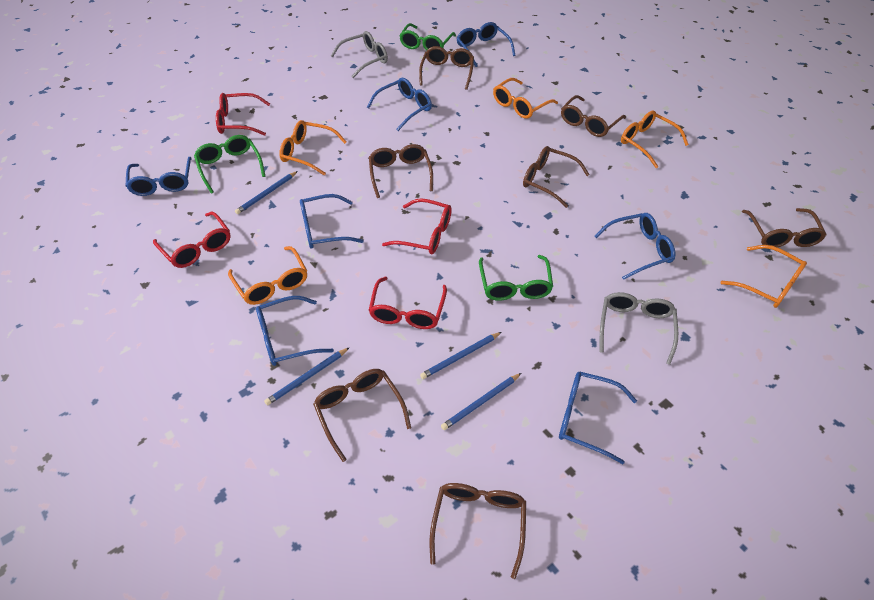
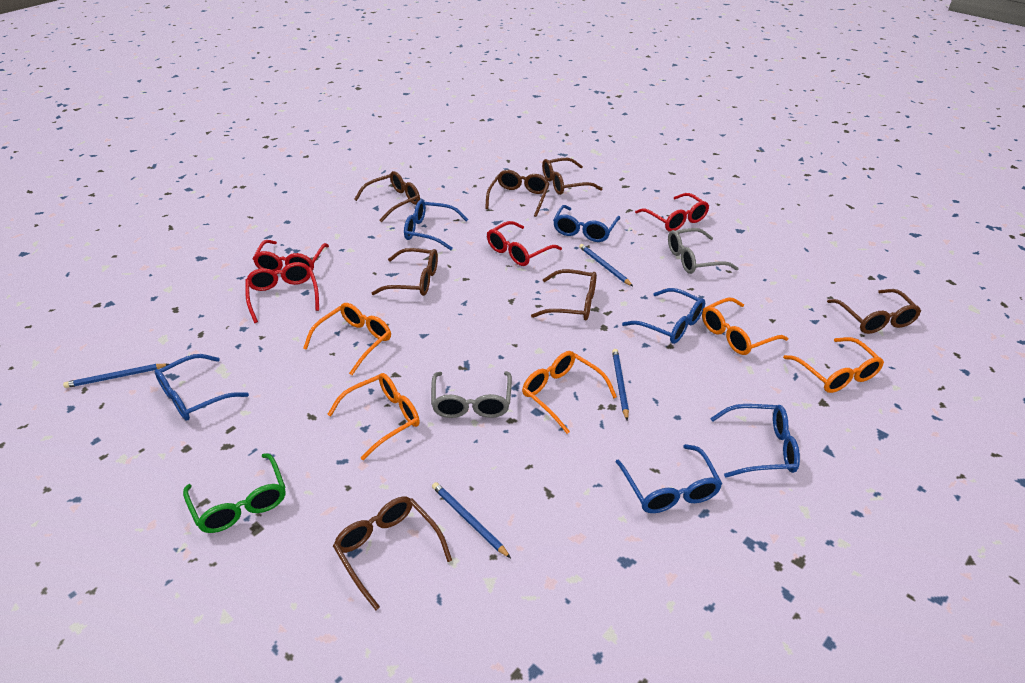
blue glasses: [126,157,192,196] [256,296,334,366] [300,194,364,249] [367,78,432,131] [456,22,516,67] [559,371,637,464] [594,213,675,280] = 7 -> [155,354,249,421] [404,200,468,250] [553,205,620,242] [616,444,722,513] [622,288,705,344] [710,404,800,478] = 6
green glasses: [194,135,265,193] [399,23,456,51] [479,255,553,301] = 3 -> [183,453,286,533] = 1

